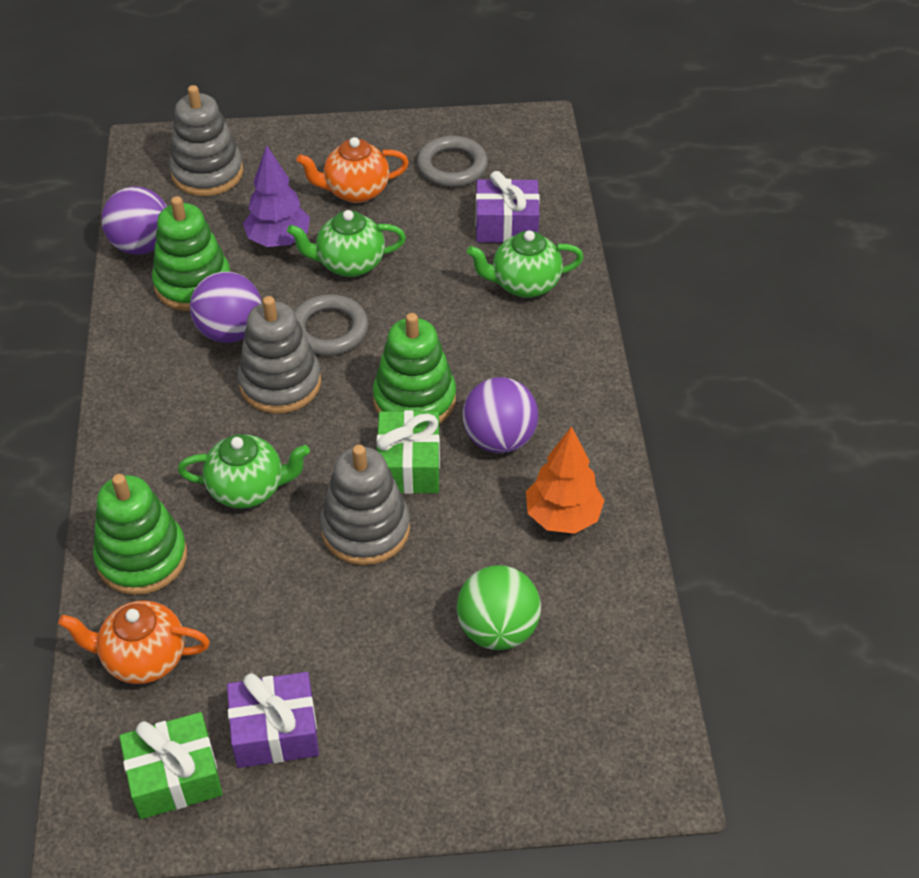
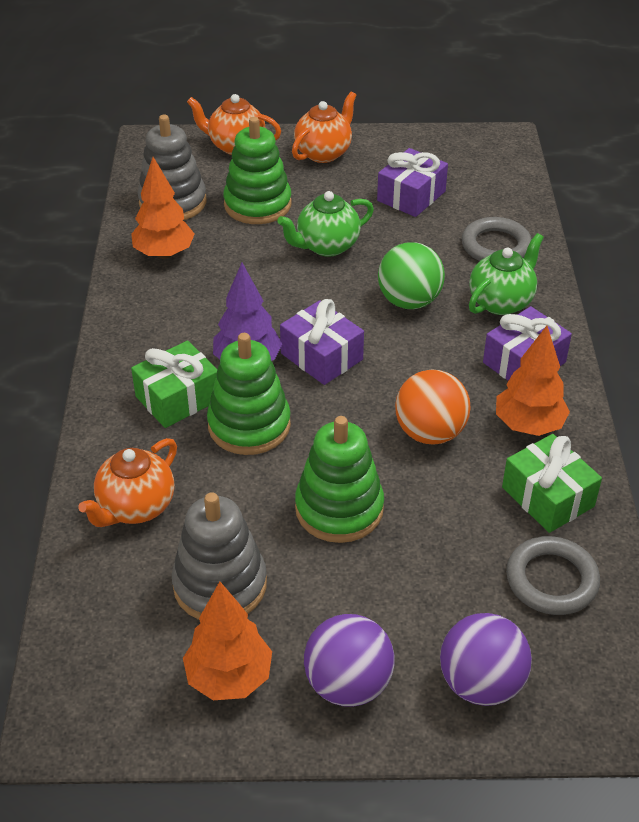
green teapot: [178,434,310,509] [287,210,406,277] [467,230,584,298] = 3 -> [277,191,374,257] [469,233,544,315] = 2
grey stacking toy: [169,85,244,196] [238,296,321,414] [320,445,410,565] = 3 -> [138,114,206,220] [172,492,267,620] = 2
orange ball: none = 0 -> [395,369,471,445] = 1
orange teapot: [58,601,210,684] [297,137,409,203] = 2 -> [78,438,177,527] [187,94,281,155] [292,91,356,163] = 3
orange tree: [526,426,605,534] = 1 -> [131,157,195,259] [183,581,272,700] [496,326,570,436] = 3
purple ball: [102,186,167,255] [190,272,262,343] [462,377,538,453] = 3 -> [304,614,395,707] [440,613,532,706] = 2
purple gift: [227,672,319,768] [476,171,540,242] = 2 -> [280,299,364,385] [377,148,448,217] [483,306,572,381] = 3

